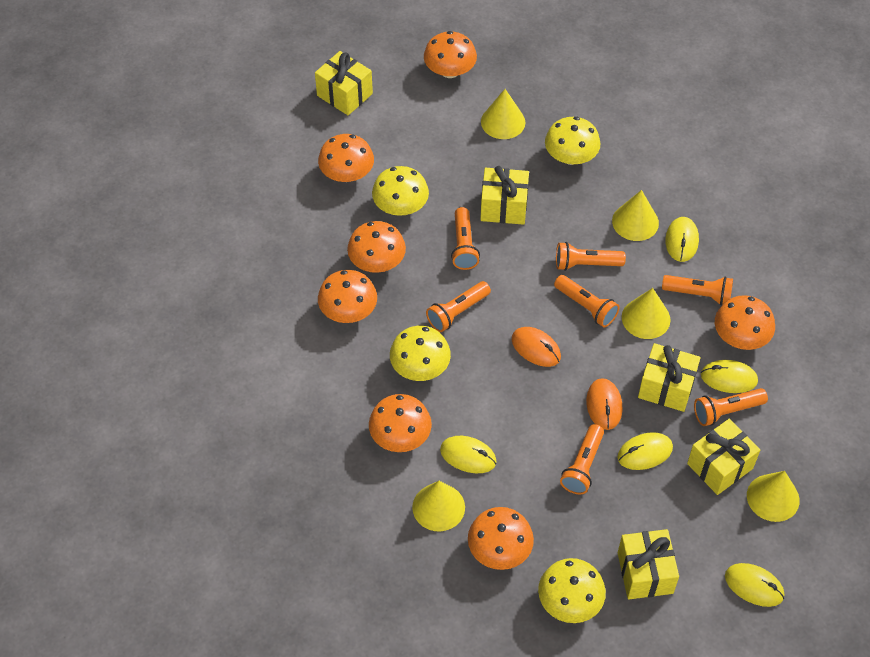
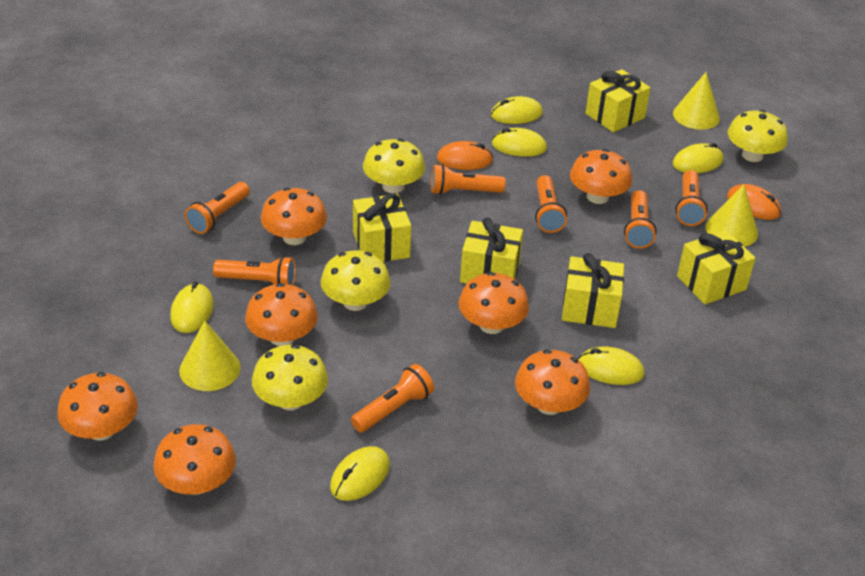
yellow cone: [412,481,465,531] [481,89,525,139] [612,190,659,241] [622,288,671,339] [747,471,800,522] = 5 -> [179,320,241,391] [673,72,720,130] [706,184,758,247] = 3
yellow mouse: [440,436,497,473] [617,432,673,470] [665,217,699,262] [701,360,758,393] [725,563,784,607] = 5 -> [170,281,214,333] [330,446,390,501] [491,96,543,124] [492,128,547,157] [578,347,645,385] [673,143,723,173] = 6

